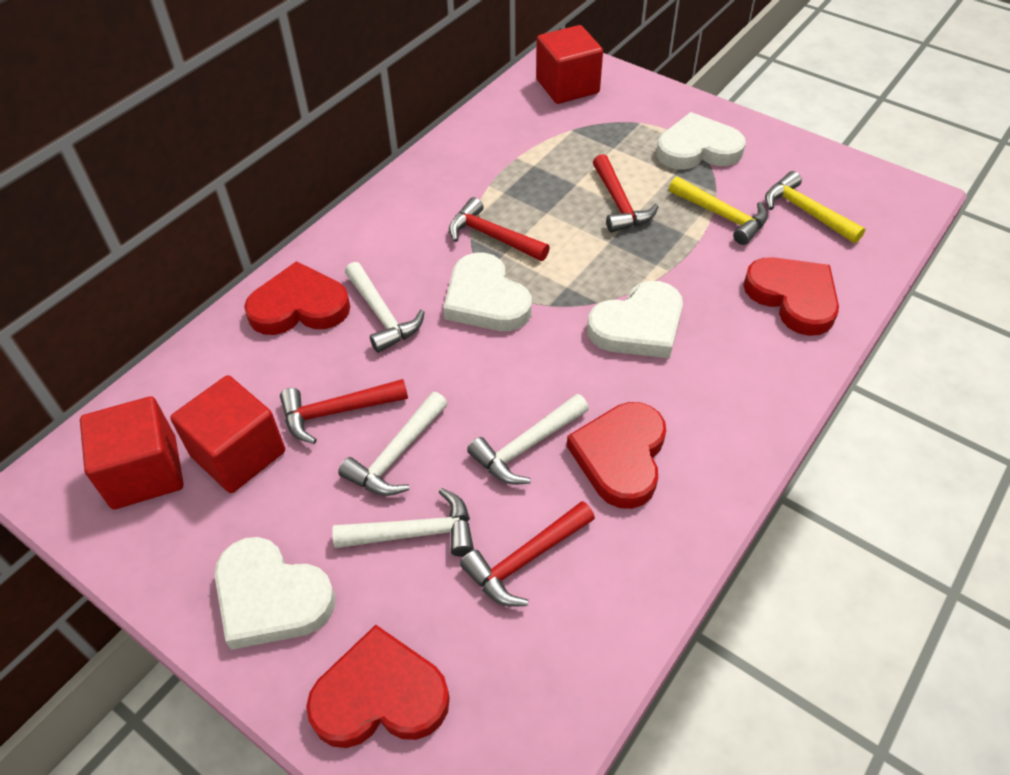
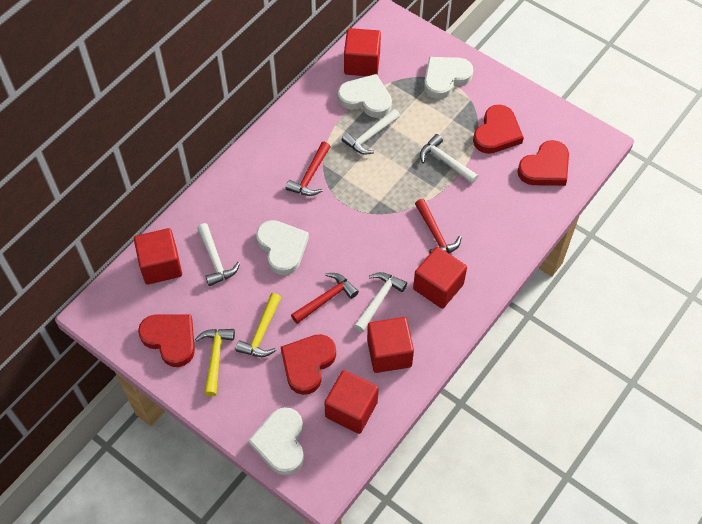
red cube: [80,396,184,509] [170,375,285,493] [536,25,603,104] = 3 -> [134,228,182,285] [324,370,378,434] [344,28,381,76] [367,317,414,373] [413,247,467,309] = 5
red hammer: [280,379,408,444] [449,197,550,261] [460,501,595,607] [593,154,659,233] = 4 -> [286,142,330,196] [291,273,359,324] [415,199,462,253] = 3

